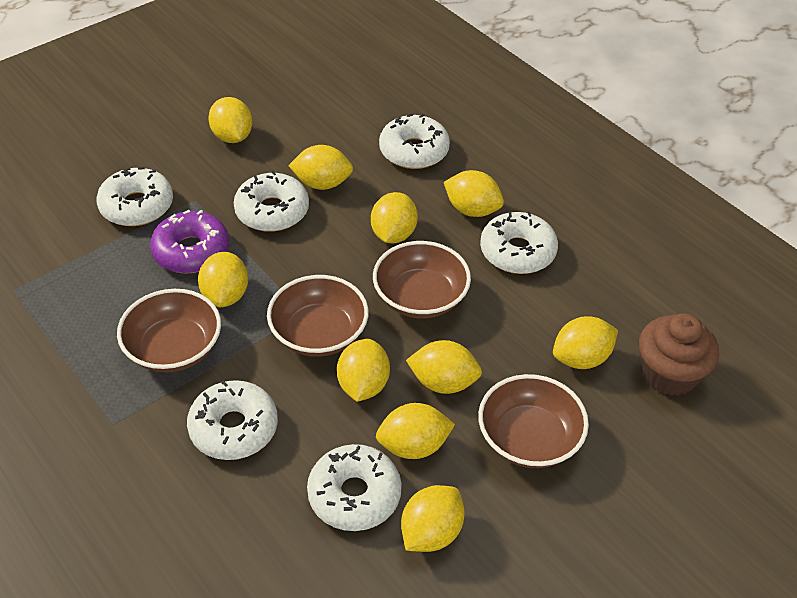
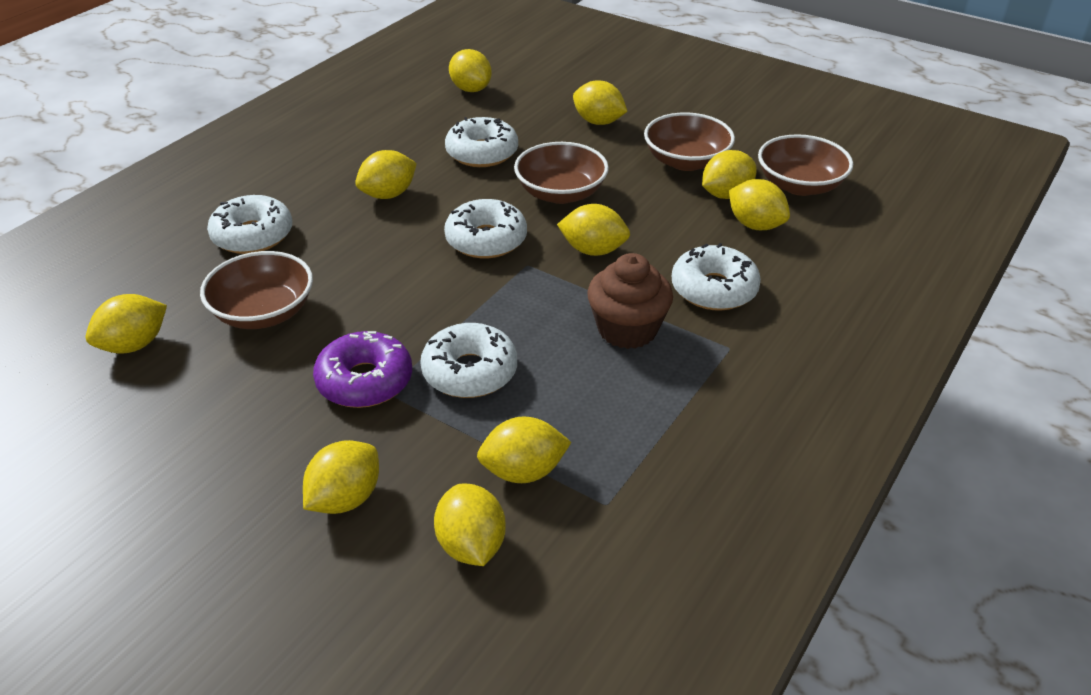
white donut: [96,167,173,226] [187,380,278,460] [234,171,309,232] [307,444,402,531] [379,113,450,169] [480,211,558,274] = 6 -> [207,195,292,254] [420,323,517,398] [444,199,527,258] [445,117,518,167] [672,243,761,311] = 5

